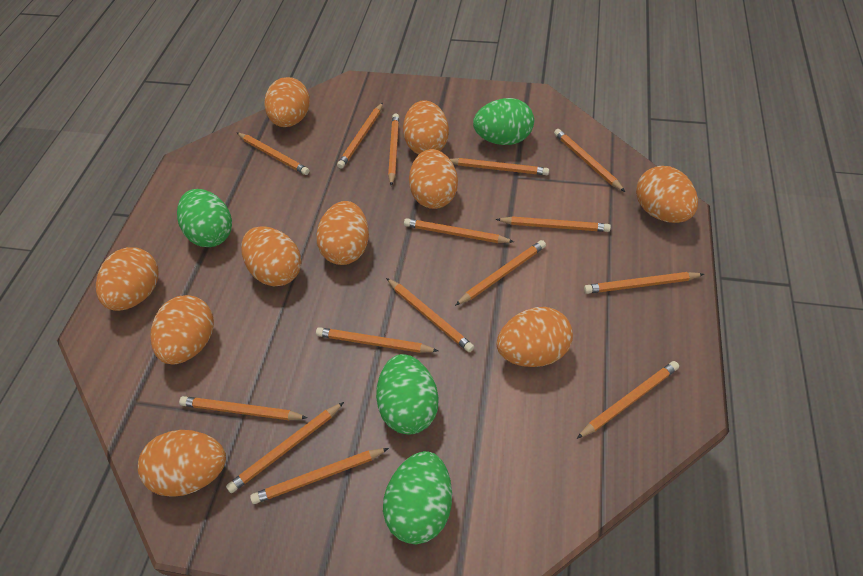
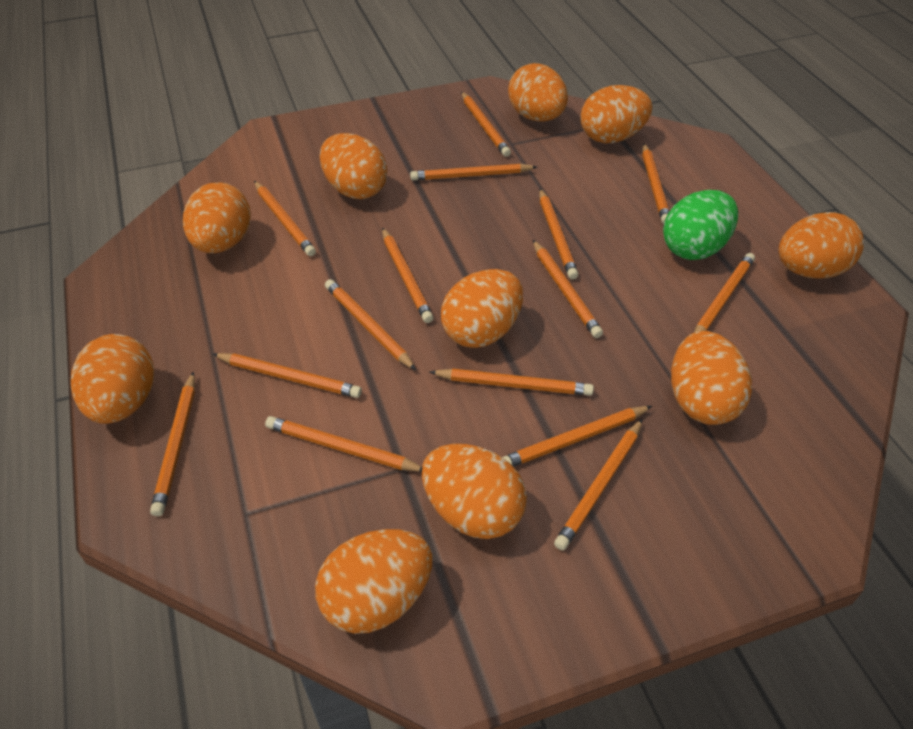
green egg: [177,189,232,247] [376,354,438,435] [383,451,452,544] [473,98,534,145] = 4 -> [663,190,738,260] = 1

